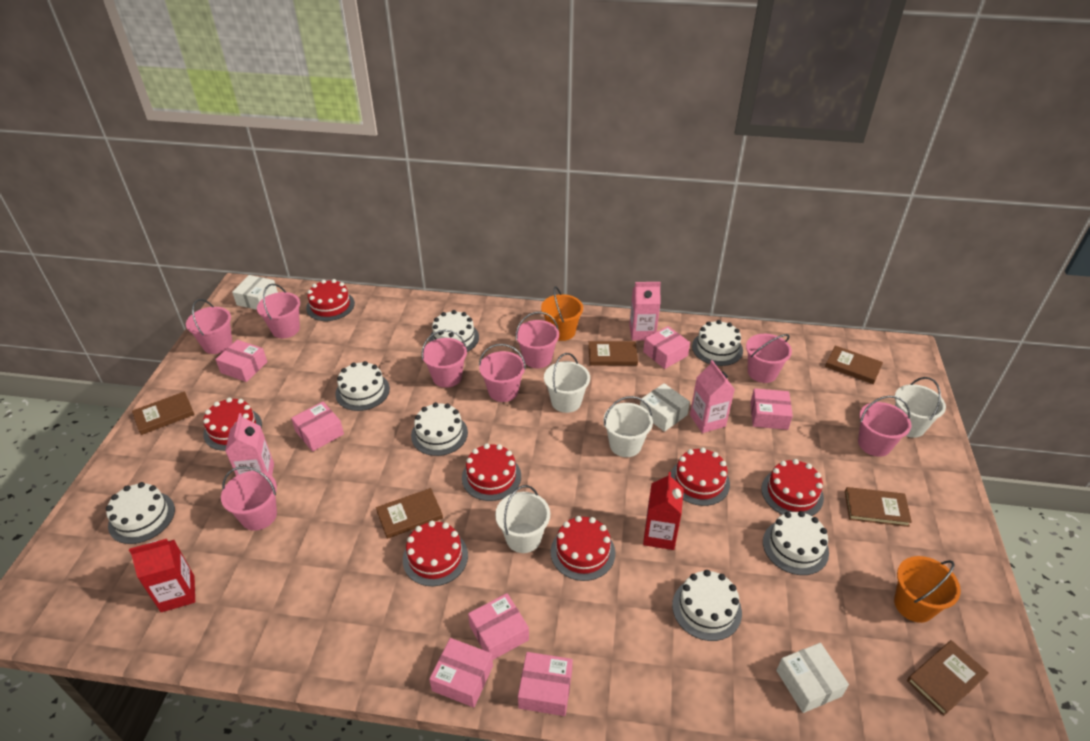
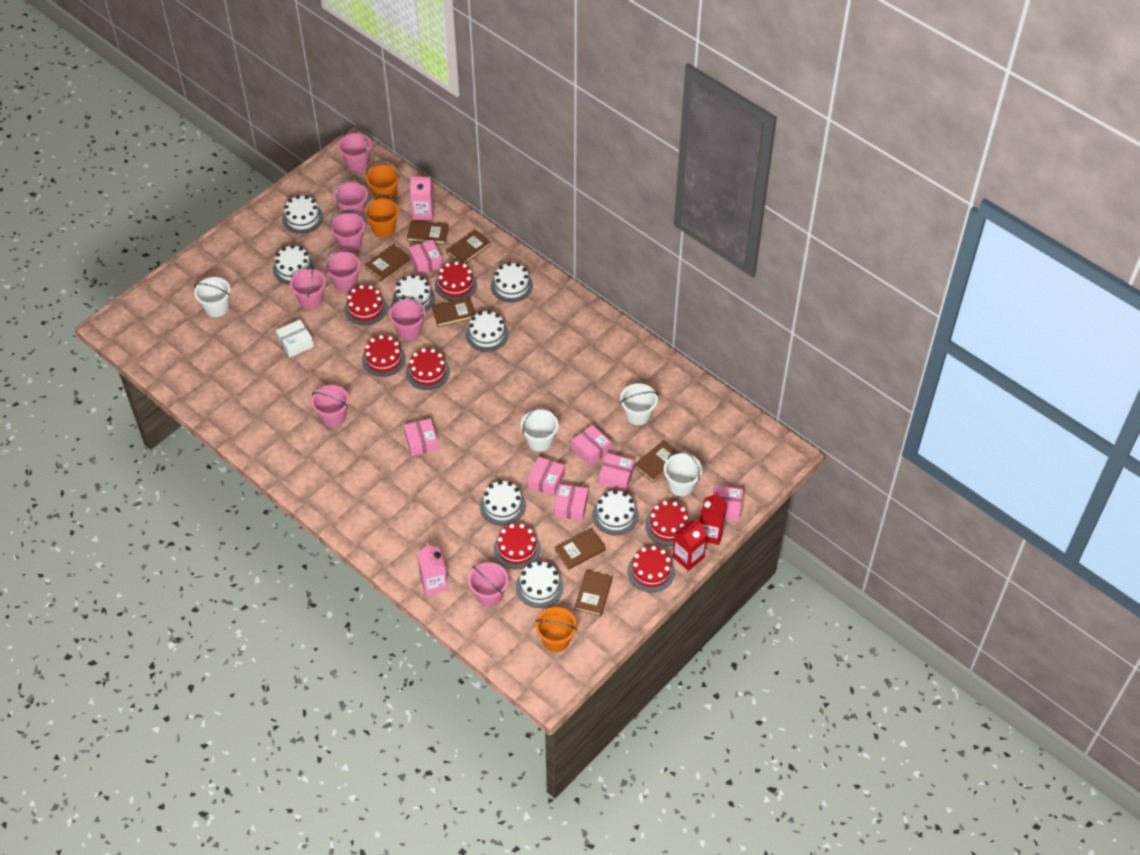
brown book: [132,391,195,435] [376,488,443,539] [588,341,638,366] [825,346,883,384] [845,487,912,527] [907,640,988,716] = 6 -> [365,244,410,281] [407,220,449,245] [432,297,476,327] [446,230,491,264] [554,528,606,570] [574,570,613,616] [634,440,679,483] = 7
orange bucket: [541,286,583,341] [894,556,961,623] = 2 -> [364,194,399,238] [366,160,400,201] [535,607,577,652] = 3
pink carton: [225,413,274,476] [629,282,661,341] [690,360,735,433] = 3 -> [410,176,435,221] [417,542,448,596] = 2
white box: [232,275,278,310] [640,383,690,432] [776,643,849,713] = 3 -> [276,319,314,358] = 1
white cake: [106,482,175,544] [335,361,390,411] [411,402,468,456] [429,310,479,352] [672,570,742,641] [692,320,743,366] [763,511,829,575] = 7 -> [273,245,315,285] [282,195,323,234] [393,274,435,312] [466,310,509,352] [480,480,526,525] [491,262,533,302] [516,561,564,608] [592,490,639,535] = 8

